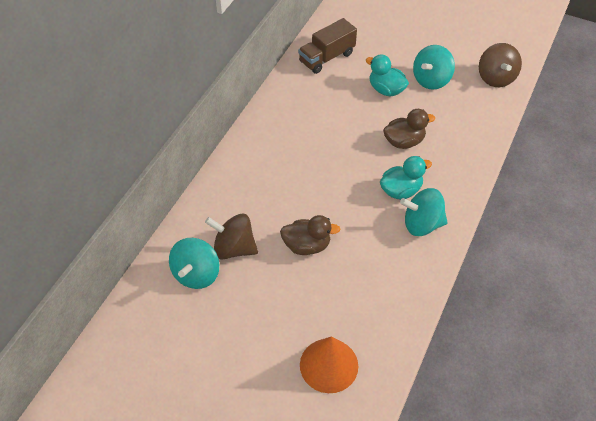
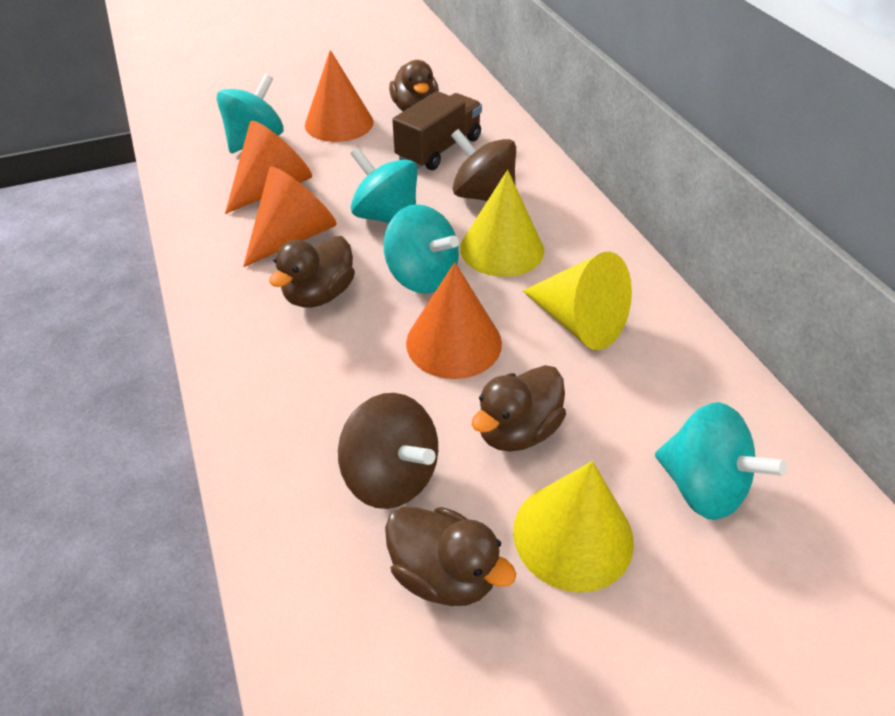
brown duck: [280,215,340,255] [383,109,435,149] = 2 -> [269,236,355,308] [385,507,516,606] [389,60,439,111] [472,365,566,452] = 4
orange cone: [300,336,358,393] = 1 -> [225,121,312,214] [243,166,337,267] [305,50,373,142] [406,262,502,379] = 4
turquoise duck: [366,54,409,96] [380,156,432,200] = 2 -> none = 0
turquoise spinning top: [169,238,219,289] [400,188,448,236] [413,45,455,90] = 3 -> [216,74,284,153] [350,147,417,223] [383,204,459,293] [655,402,787,520] = 4
yellow cone: none = 0 -> [460,170,544,277] [513,461,634,593] [523,252,632,350] = 3

